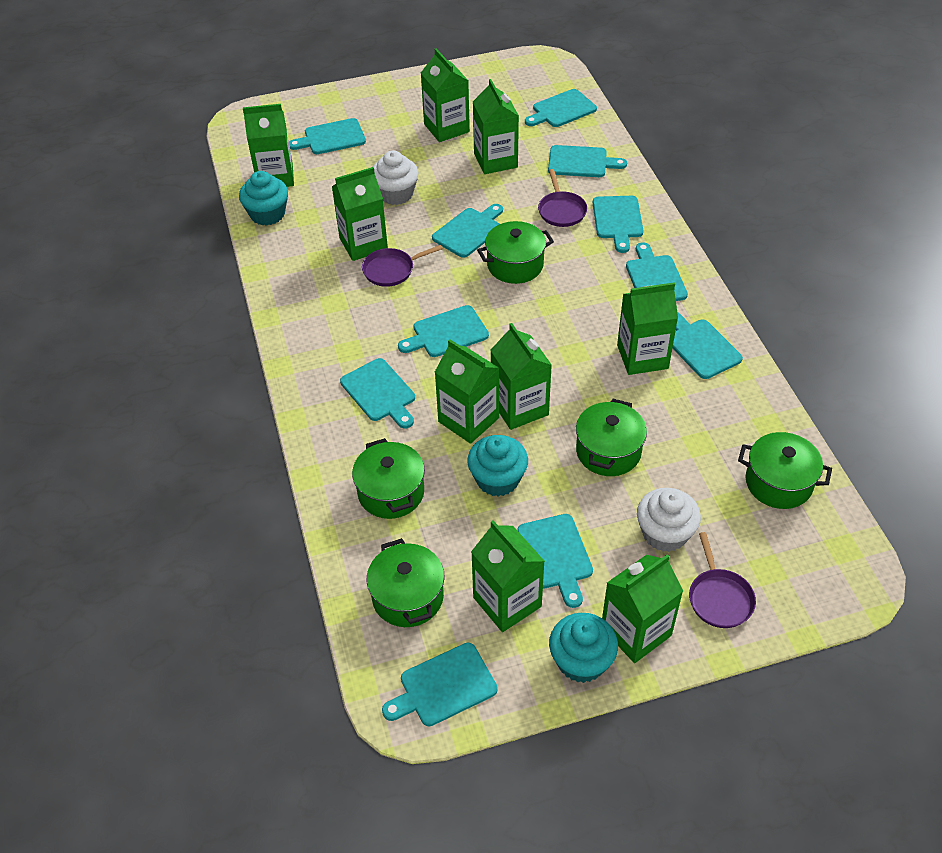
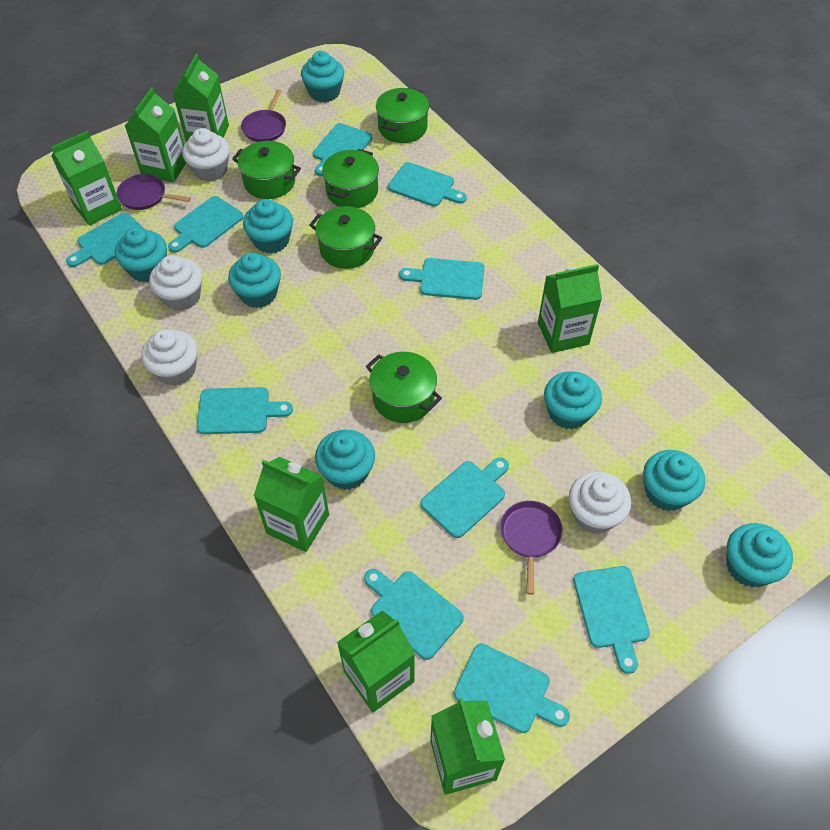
green carton: [243,104,294,187] [332,167,388,261] [421,48,470,142] [435,339,499,444] [471,520,545,632] [473,79,519,174] [491,323,552,430] [602,554,683,663] [617,282,678,375] = 9 -> [51,131,122,226] [125,87,186,183] [172,54,229,142] [254,457,329,552] [337,610,415,712] [430,698,505,795] [538,264,602,353] = 7
turquoise cupcake: [239,171,288,226] [467,435,528,496] [549,613,618,683] = 3 -> [115,227,167,282] [228,253,281,308] [243,199,293,254] [301,51,344,103] [315,430,375,490] [544,371,602,429] [643,450,705,511] [726,523,793,587] = 8
turquoise cutting board: [289,118,366,154] [340,358,415,429] [382,643,498,726] [398,305,489,357] [432,204,503,258] [517,514,593,608] [525,89,597,127] [548,145,627,177] [593,196,643,253] [626,242,688,301] [673,312,743,379] = 11 -> [66,213,144,267] [168,196,244,253] [197,387,293,434] [313,123,372,176] [364,569,464,660] [388,162,467,207] [399,258,485,300] [420,457,509,538] [454,643,570,733] [573,566,650,674] = 10
white cupcake: [373,150,419,205] [637,488,701,552] = 2 -> [141,329,198,386] [149,255,202,311] [182,128,230,182] [569,472,631,534] = 4

